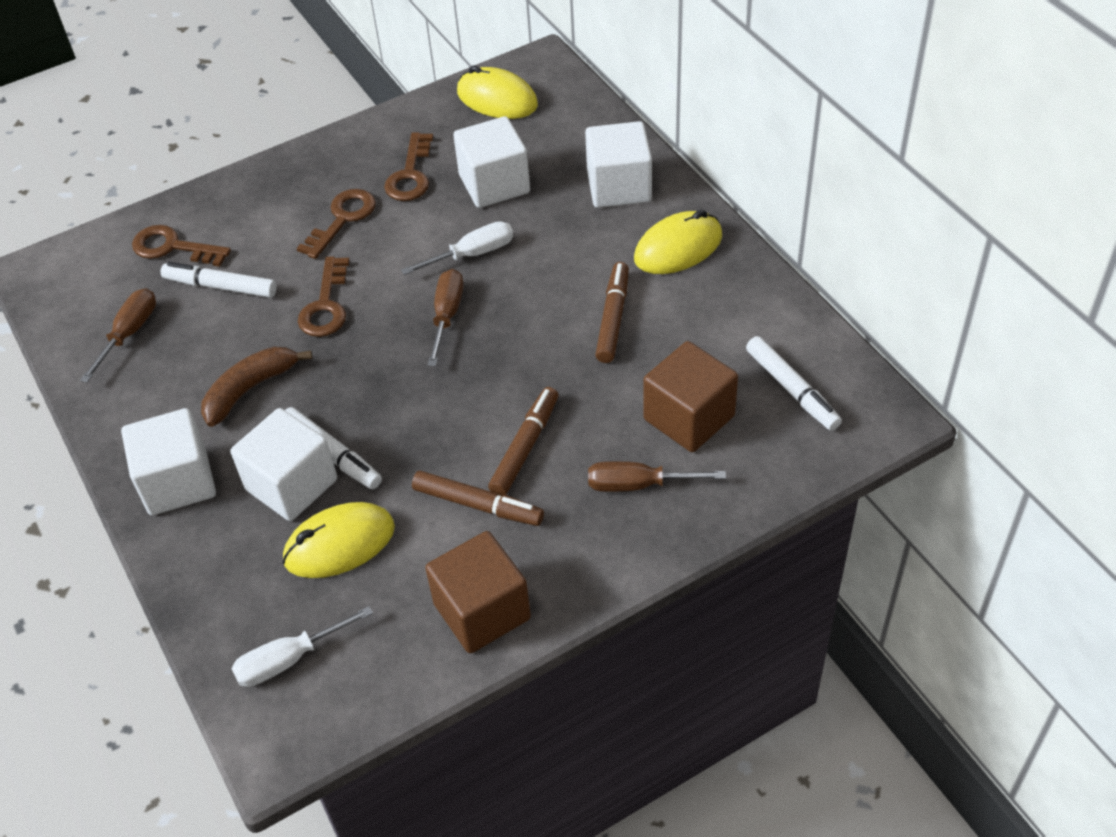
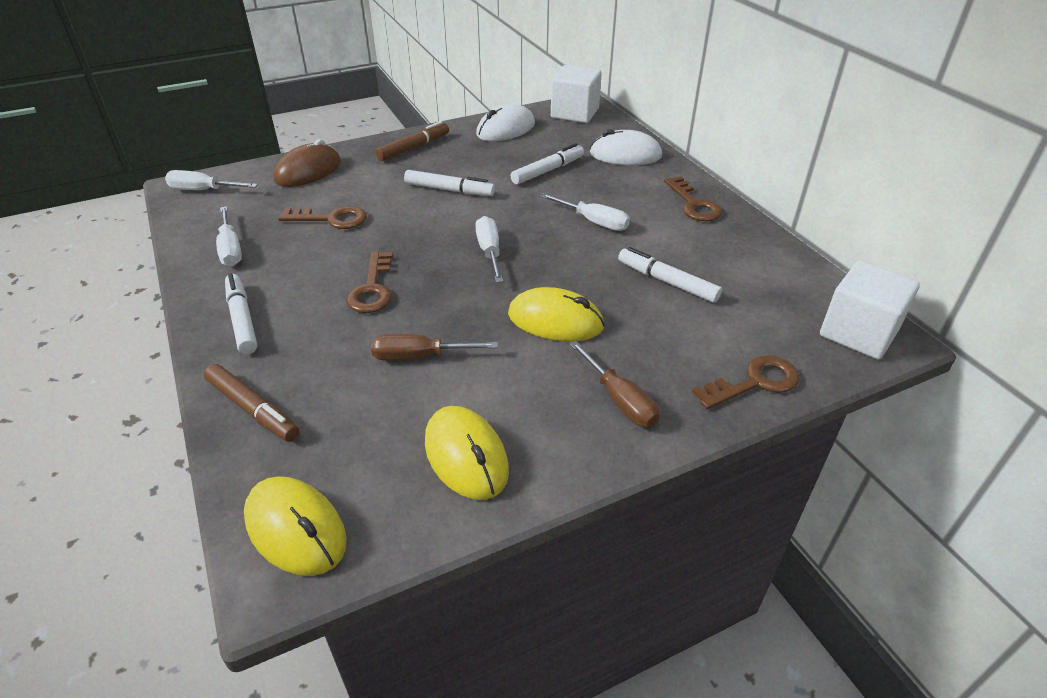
brown banana: [201,347,312,427] = 1 -> none = 0
brown cube: [425,531,531,653] [643,341,738,452] = 2 -> none = 0
brown marker: [412,471,544,526] [488,387,559,496] [595,262,629,363] = 3 -> [204,364,299,442] [375,121,449,161] = 2
brown mouse: none = 0 -> [273,139,341,187] = 1
brown screwdriver: [80,288,156,383] [428,269,464,366] [588,461,726,492] = 3 -> [371,334,498,361] [569,341,660,427] = 2
white cube: [121,408,216,515] [230,408,337,521] [453,116,530,208] [585,121,652,208] = 4 -> [551,65,602,123] [820,261,920,359] = 2
white marker: [161,262,277,298] [285,407,382,489] [746,336,842,431] = 3 -> [225,273,257,355] [404,170,495,196] [511,143,584,185] [618,247,722,303] = 4
white mouse: none = 0 -> [476,104,535,141] [590,129,662,165] = 2
white screwdriver: [231,606,373,687] [401,221,513,275] = 2 -> [165,170,258,190] [216,206,242,266] [475,216,503,283] [540,193,630,231] = 4

